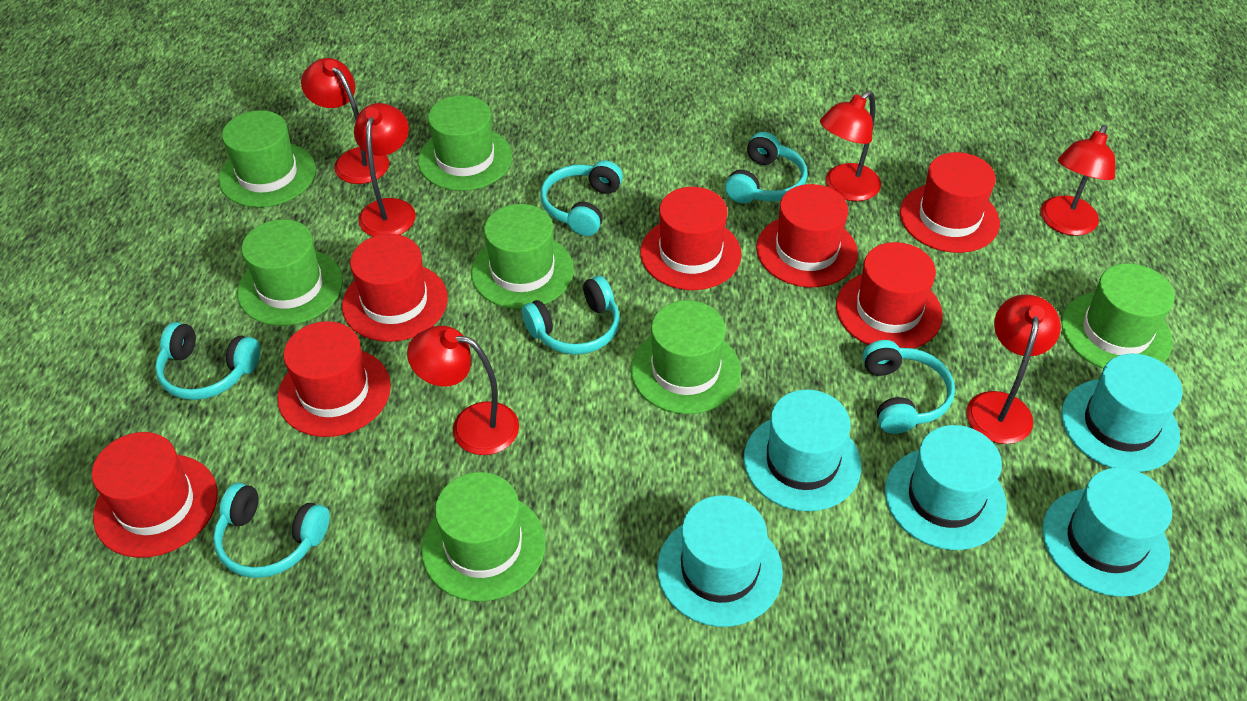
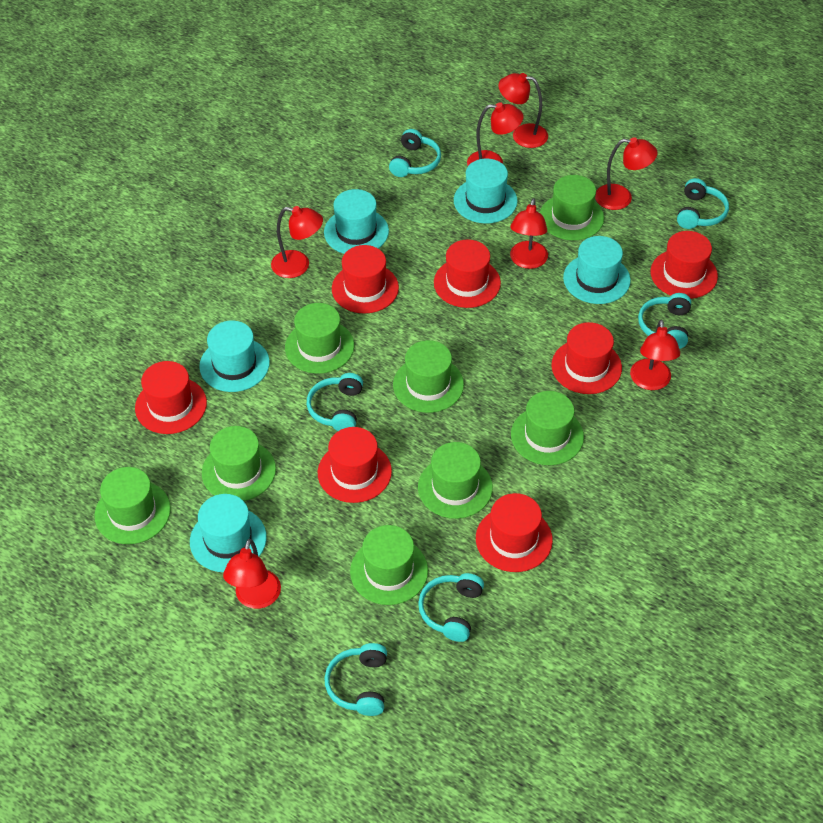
green hat: [219,110,316,207] [237,219,343,326] [418,95,512,191] [421,472,546,601] [471,204,574,309] [631,300,741,414] [1061,263,1175,369] = 7 -> [94,467,171,544] [202,426,276,501] [285,303,354,374] [350,525,428,605] [393,340,464,413] [418,442,493,519] [511,391,584,465] [540,175,604,240] = 8
red lamp: [301,58,389,184] [354,103,416,237] [407,326,519,455] [820,91,881,201] [966,294,1061,444] [1041,125,1115,236] = 6 -> [223,539,281,609] [271,206,323,278] [467,102,524,166] [498,73,548,148] [510,198,548,269] [595,137,658,210] [630,319,680,390] = 7

